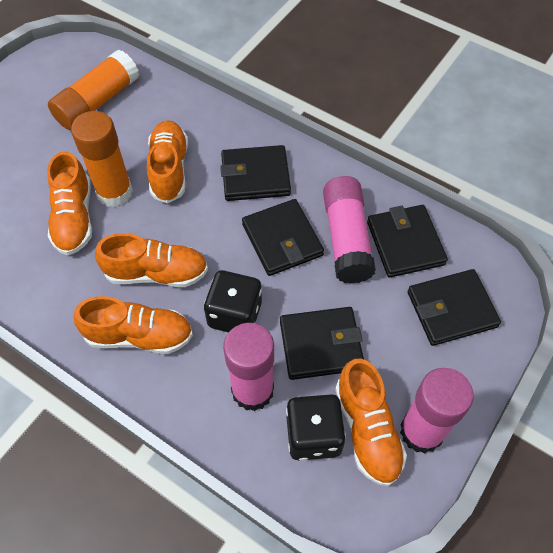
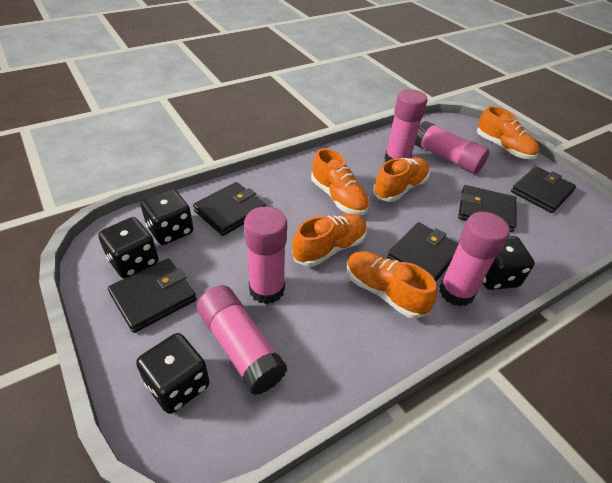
black dice: [204,270,262,333] [286,394,346,461] = 2 -> [98,217,159,279] [136,333,210,414] [140,189,194,245] [482,236,535,290] = 4
orange glue stick: [48,50,139,130] [71,111,133,207] = 2 -> none = 0
pink glue stick: [223,323,274,411] [323,176,376,284] [400,368,474,454] = 3 -> [197,285,287,395] [244,206,287,304] [384,89,428,162] [415,121,490,174] [439,212,510,306] = 5

